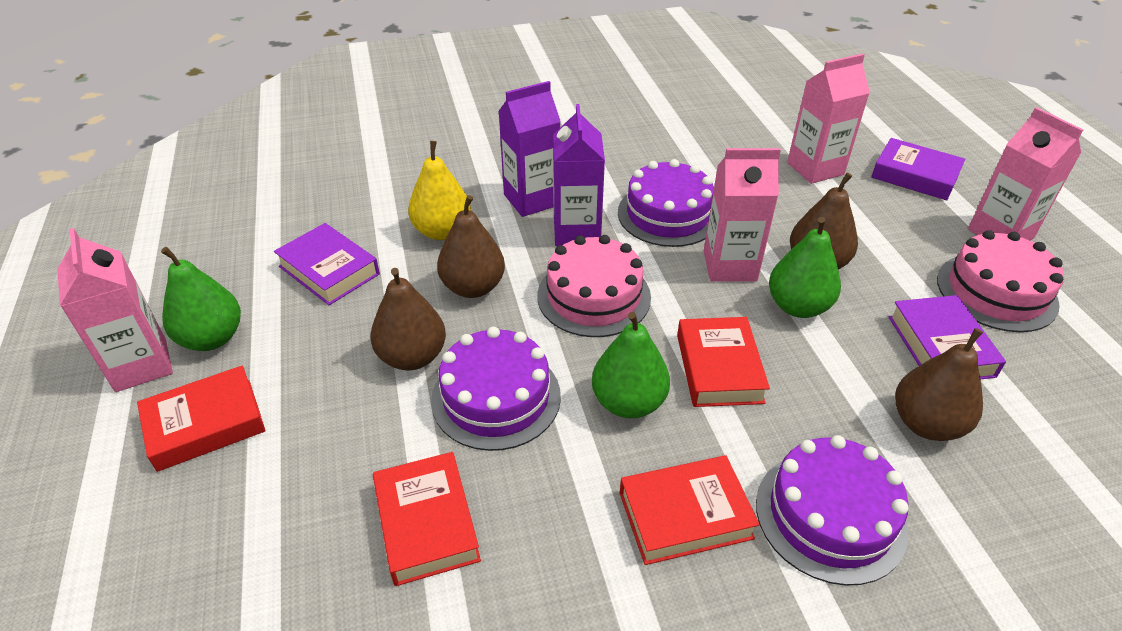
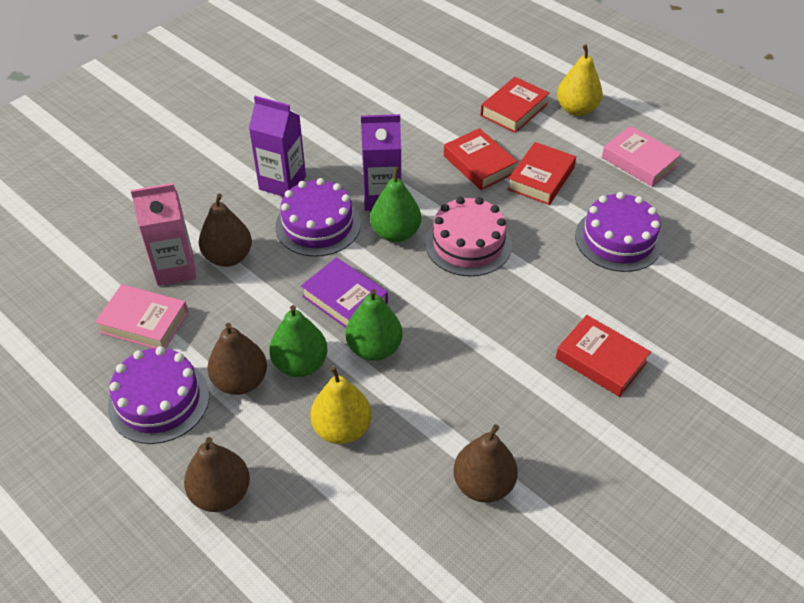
pink book: none = 0 -> [95,284,188,348] [602,126,682,187] = 2
pink cake: [537,235,651,337] [937,230,1064,332] = 2 -> [425,197,512,276] = 1
pink carton: [57,228,173,392] [704,148,781,282] [787,54,870,184] [968,107,1083,240] = 4 -> [131,183,196,286] = 1
purple book: [274,223,380,305] [871,138,966,200] [889,295,1006,379] = 3 -> [301,257,388,328] = 1
yellow pear: [408,141,471,240] = 1 -> [311,366,372,444] [557,45,603,116] = 2

